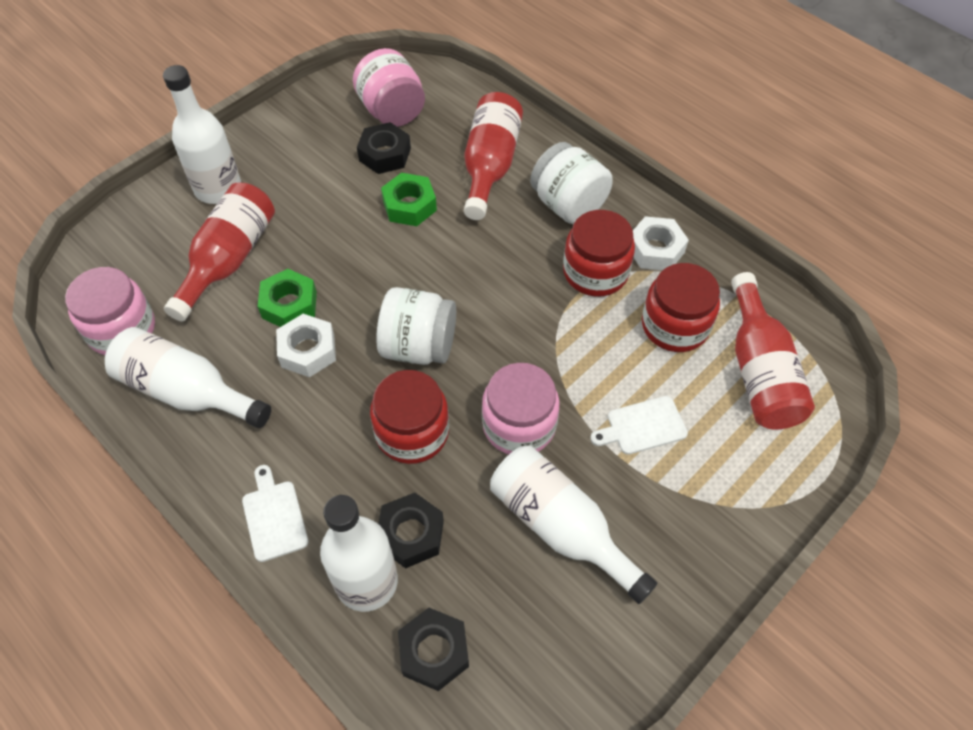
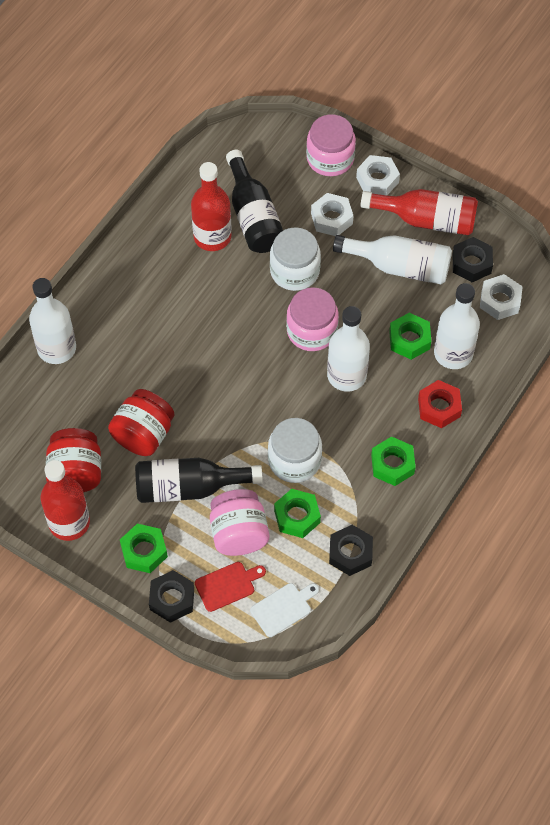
black bottle: none = 0 -> [135,458,263,503] [226,150,283,253] = 2
green nut: [258,269,317,327] [381,173,437,226] = 2 -> [120,524,168,573] [274,489,321,538] [371,436,416,486] [389,313,431,360] = 4
red cutting board: none = 0 -> [195,562,266,612] = 1
red jar: [370,370,449,464] [563,210,635,297] [642,263,720,352] = 3 -> [46,428,101,492] [108,389,175,456] = 2
red nut: none = 0 -> [418,380,462,428] = 1
white cutting board: [242,465,309,562] [590,396,688,455] = 2 -> [250,583,319,637] = 1
white nut: [276,314,336,377] [633,216,689,270] = 2 -> [311,193,353,236] [356,155,400,195] [480,274,523,320] = 3

